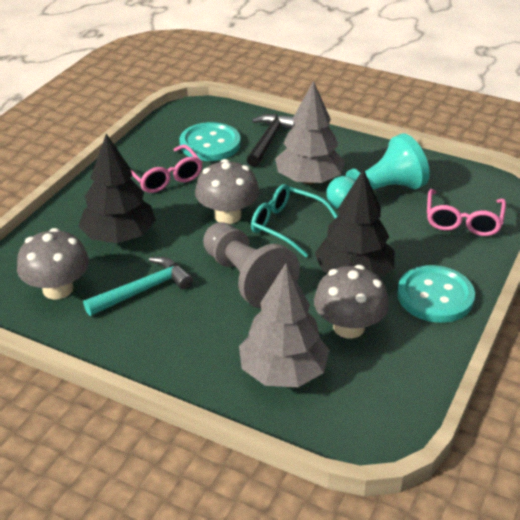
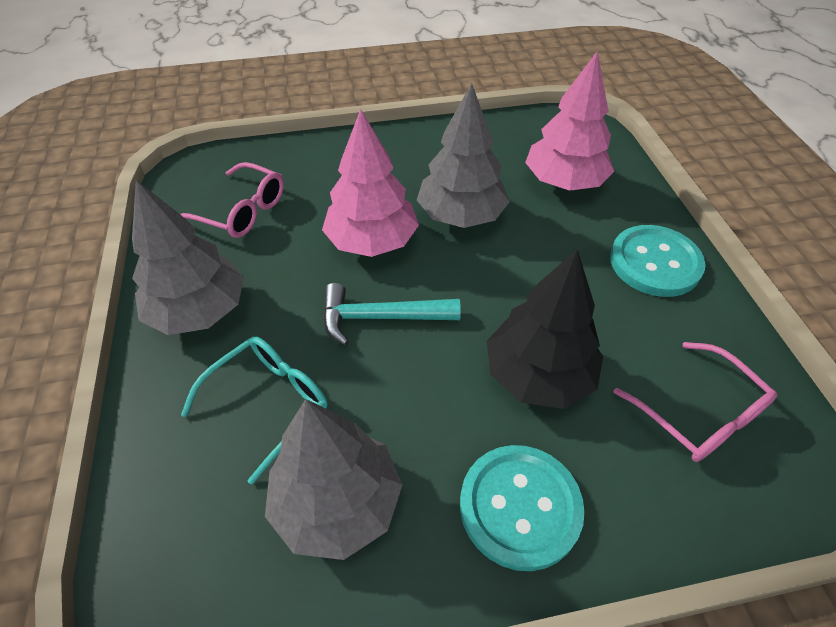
black hammer: [247,114,295,167] = 1 -> none = 0
black tree: [78,134,156,243] [315,169,394,278] = 2 -> [487,249,603,409] = 1
grey mushroom: [17,228,89,300] [195,159,259,224] [314,265,389,338] = 3 -> none = 0
grey pawn: [203,222,300,309] = 1 -> none = 0
grey tree: [239,263,330,387] [275,81,345,184] = 2 -> [132,180,244,335] [265,399,403,560] [417,83,510,228] = 3
pink tree: none = 0 -> [322,109,419,257] [525,52,614,191] = 2
turquoise pawn: [327,133,430,209] = 1 -> none = 0

